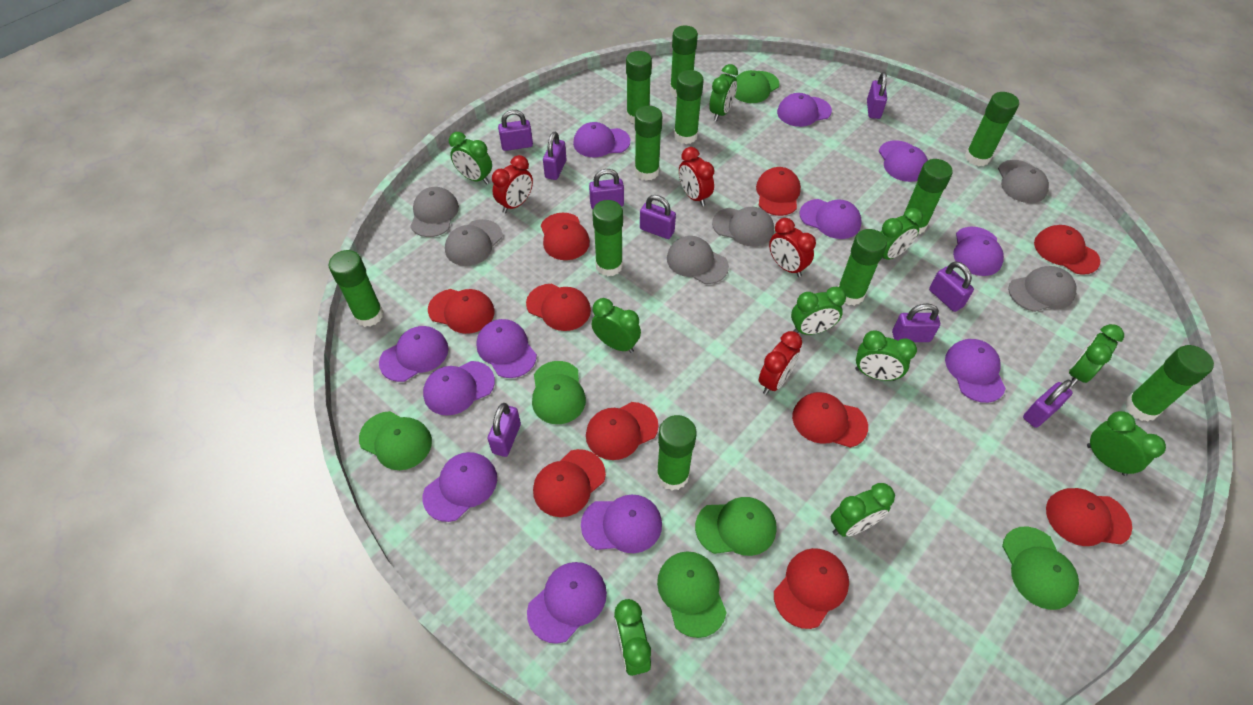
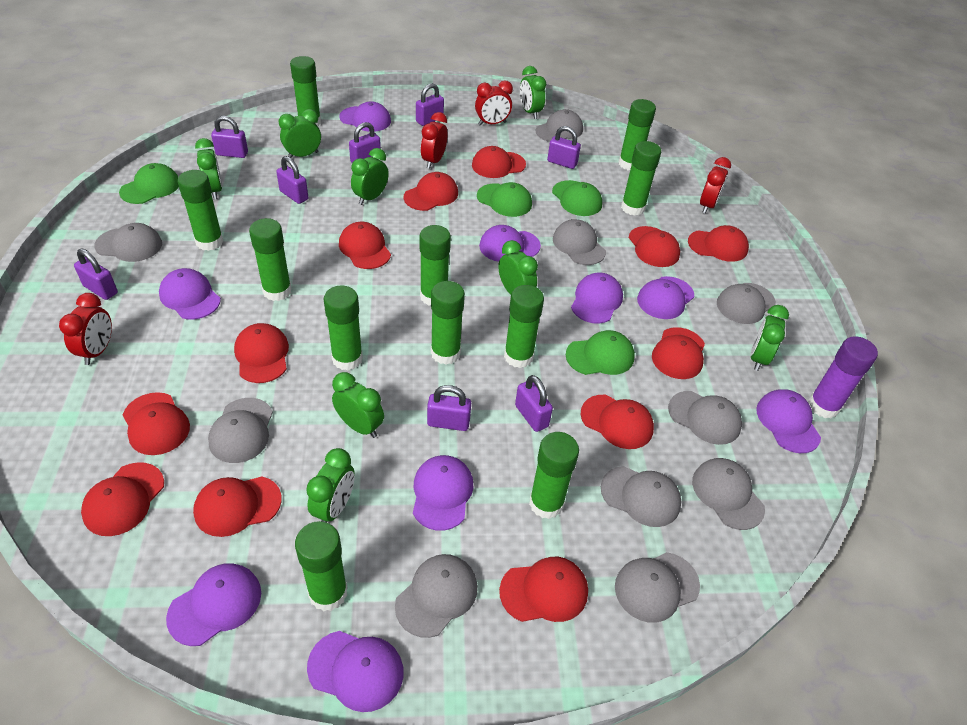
green cap: [359,411,432,470] [532,361,586,424] [657,551,727,638] [695,497,777,556] [735,70,780,103] [1002,526,1079,610] = 6 -> [119,163,179,204] [477,182,532,217] [552,180,602,216] [566,330,635,375] = 4
green clock: [449,132,492,184] [592,298,641,353] [614,599,651,676] [709,64,738,121] [791,287,846,335] [831,483,895,537] [855,330,917,381] [881,208,923,260] [1069,324,1124,386] [1087,411,1166,476] = 10 -> [195,138,222,199] [279,109,321,158] [306,448,355,523] [332,372,384,438] [351,148,389,205] [498,240,538,295] [520,66,546,119] [751,305,789,371] = 8
grey cap: [410,187,459,237] [445,219,502,266] [667,236,729,284] [712,207,774,247] [998,160,1049,203] [1008,266,1077,312] = 6 -> [94,223,162,262] [208,398,273,463] [395,554,478,638] [536,109,583,142] [553,219,606,265] [601,466,681,527] [615,552,700,623] [668,391,742,445] [692,458,765,530] [717,283,776,324] = 10
purple cap: [379,326,449,382] [423,361,495,416] [423,452,497,522] [476,319,537,378] [527,562,607,644] [573,122,630,157] [581,495,662,553] [777,93,832,127] [800,199,862,239] [879,140,928,182] [945,339,1006,403] [953,227,1004,276] = 12 -> [159,268,221,320] [166,563,261,646] [307,631,404,712] [339,101,391,132] [413,455,473,531] [479,225,541,262] [571,272,623,324] [637,276,694,319] [756,389,821,453] = 9
purple glue stick: none = 0 -> [809,336,878,418] = 1
purple padlock: [487,403,521,457] [498,110,533,151] [543,132,566,180] [589,169,624,209] [640,195,676,239] [867,72,887,119] [892,303,940,342] [929,262,974,312] [1023,380,1072,428] = 9 -> [74,249,118,300] [211,116,248,158] [276,156,308,204] [349,122,381,163] [416,83,444,126] [427,385,471,431] [515,375,553,432] [547,126,581,169] = 8
red cap: [428,289,495,334] [526,284,591,331] [533,449,606,517] [541,213,590,260] [586,402,658,460] [756,167,801,216] [774,548,849,629] [792,392,868,448] [1034,225,1100,275] [1046,488,1132,546] = 10 -> [81,462,164,536] [123,392,190,455] [193,477,282,537] [234,323,289,383] [339,222,391,269] [404,172,458,211] [472,146,526,178] [499,557,588,622] [581,395,654,449] [628,226,680,267] [652,327,705,379] [688,225,749,262] = 12

